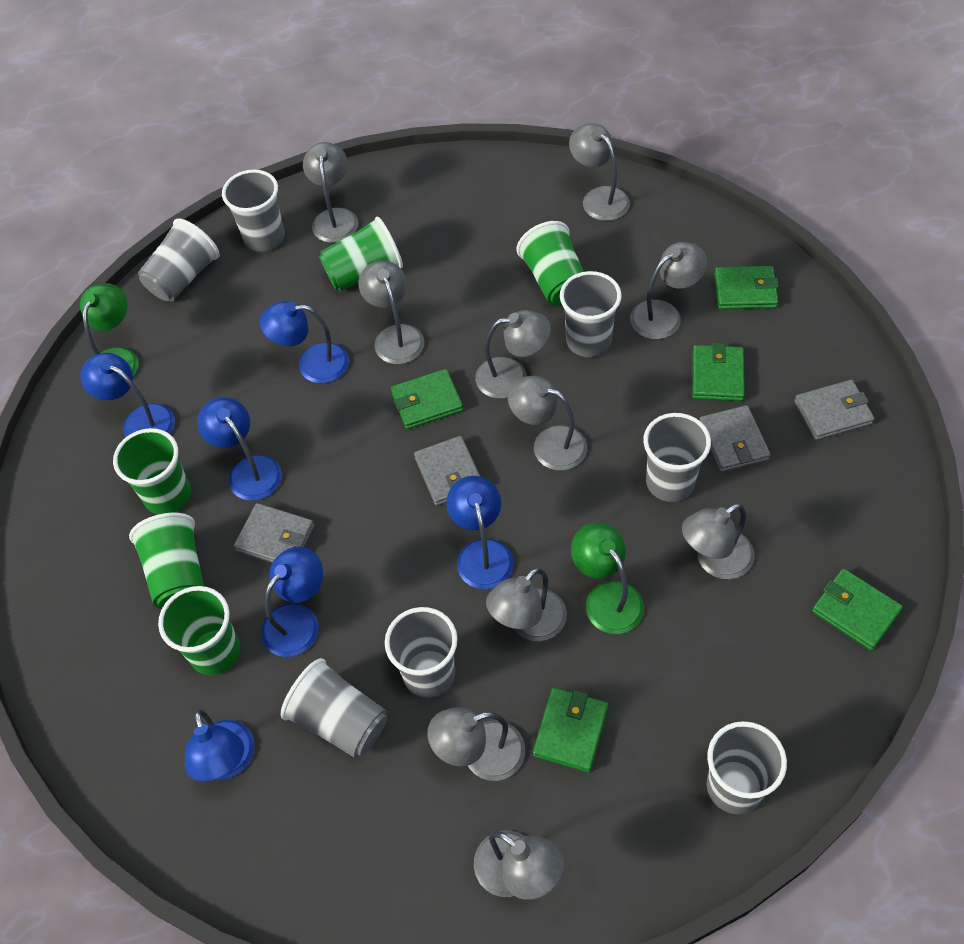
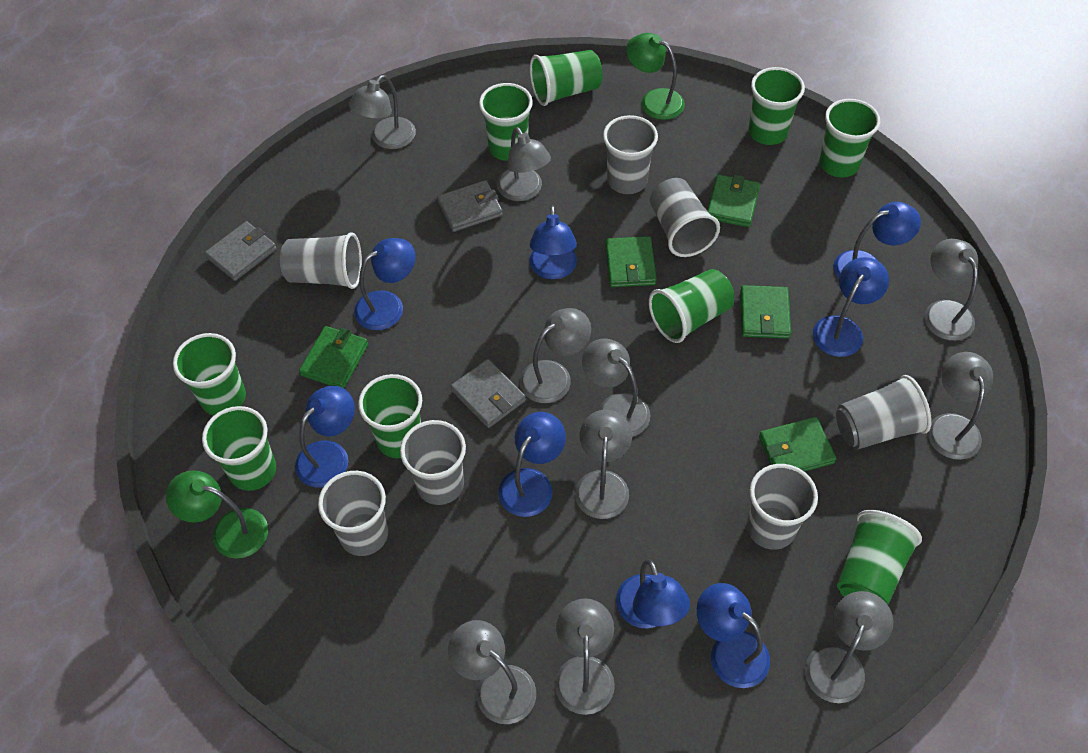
blue lamp: [80,353,175,437] [185,709,255,781] [197,397,282,501] [260,301,349,383] [261,546,323,657] [446,476,514,589] = 6 -> [295,386,355,488] [354,238,416,330] [498,412,566,517] [529,205,577,279] [616,560,690,629] [697,583,770,688] [813,257,889,357] [833,202,921,279] = 8
green cup: [113,428,191,515] [129,513,204,609] [158,586,240,675] [319,216,403,291] [517,221,584,307] = 5 -> [173,333,246,416] [202,406,276,491] [358,374,422,458] [479,83,533,161] [530,50,603,106] [649,269,734,343] [749,67,805,145] [819,99,880,178] [837,510,922,605] = 9
grey wallet: [234,503,314,563] [414,436,481,506] [700,405,771,472] [794,380,875,440] = 4 -> [205,221,277,281] [437,180,503,232] [451,359,526,428] = 3

